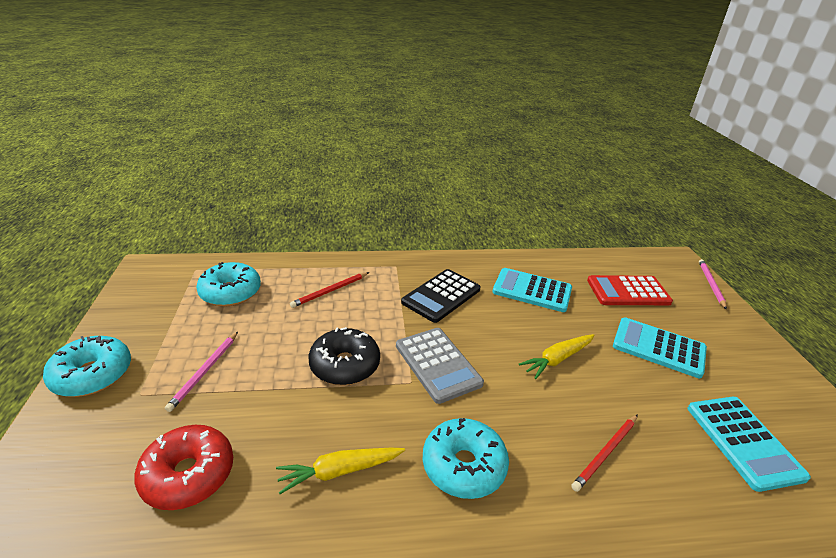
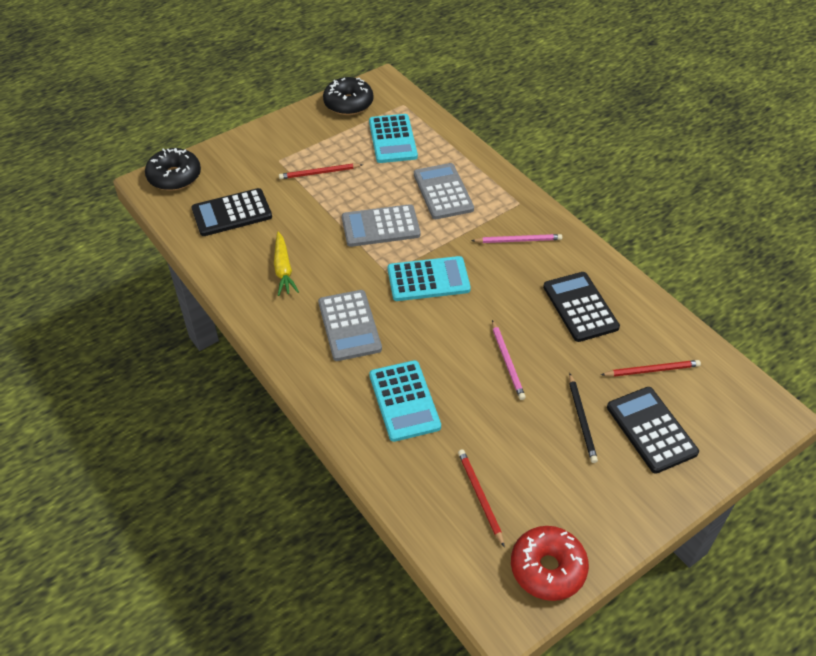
black calculator: [401,269,481,323] = 1 -> [191,188,272,236] [543,272,620,342] [607,387,699,474] = 3
black donut: [308,327,380,385] = 1 -> [145,148,201,191] [323,77,374,115] = 2
black pencil: none = 0 -> [569,373,598,463] = 1
grey calculator: [396,328,484,404] = 1 -> [318,290,382,361] [342,204,421,247] [414,163,474,219] = 3
red calculator: [587,275,673,305] = 1 -> none = 0
red pencil: [290,272,369,308] [571,414,638,492] = 2 -> [279,164,363,179] [458,449,505,547] [601,360,701,377] = 3
turquoise donut: [43,336,131,397] [196,262,261,306] [423,418,509,499] = 3 -> none = 0
yellow carrot: [276,448,405,494] [519,334,594,379] = 2 -> [274,232,299,296] = 1

